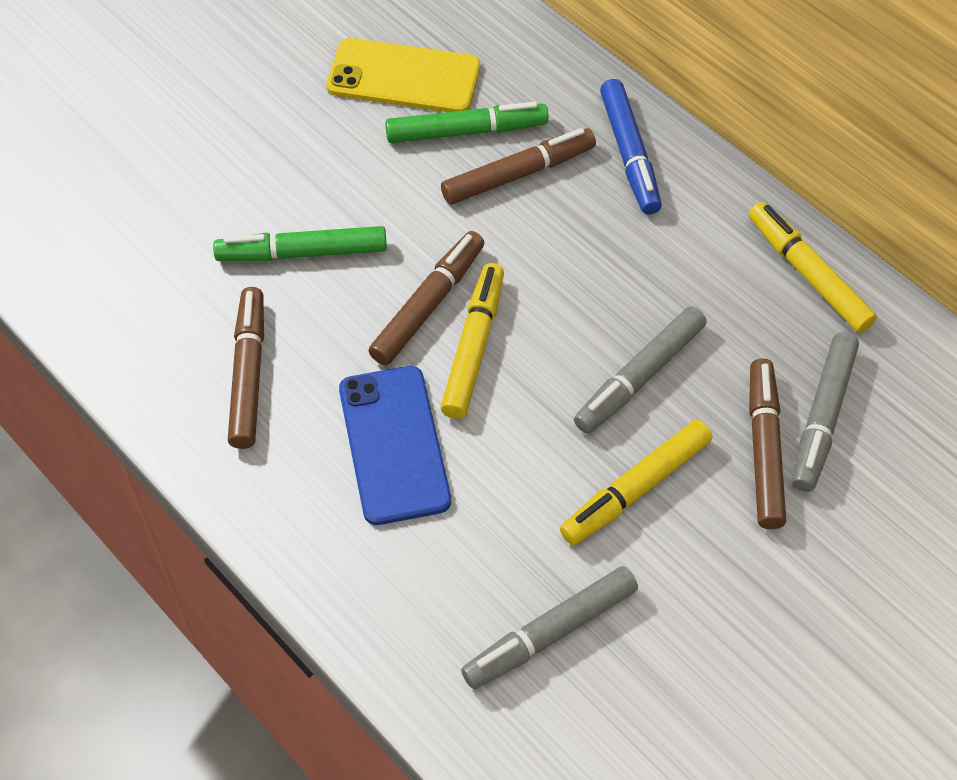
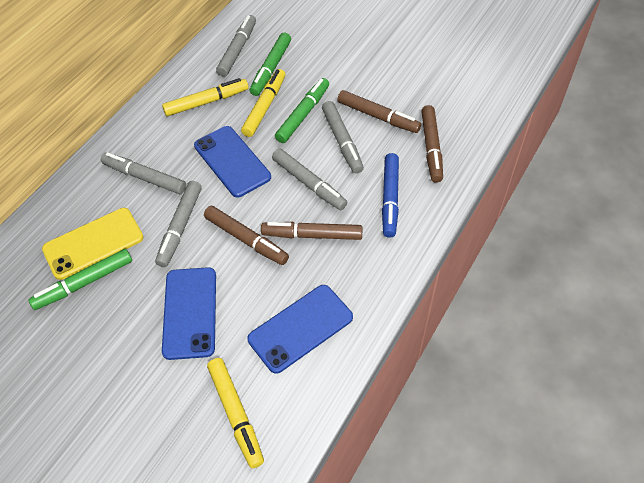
blue phone: [339,366,451,525] = 1 -> [162,267,216,360] [194,126,271,198] [247,285,353,374] = 3
green marker: [213,226,387,261] [385,102,549,143] = 2 -> [28,249,132,310] [250,33,291,96] [275,78,329,143] = 3
grey marker: [461,566,638,689] [574,306,707,434] [792,332,859,492] = 3 -> [101,152,186,194] [155,181,202,267] [216,15,256,77] [272,148,347,210] [322,101,364,174] = 5

